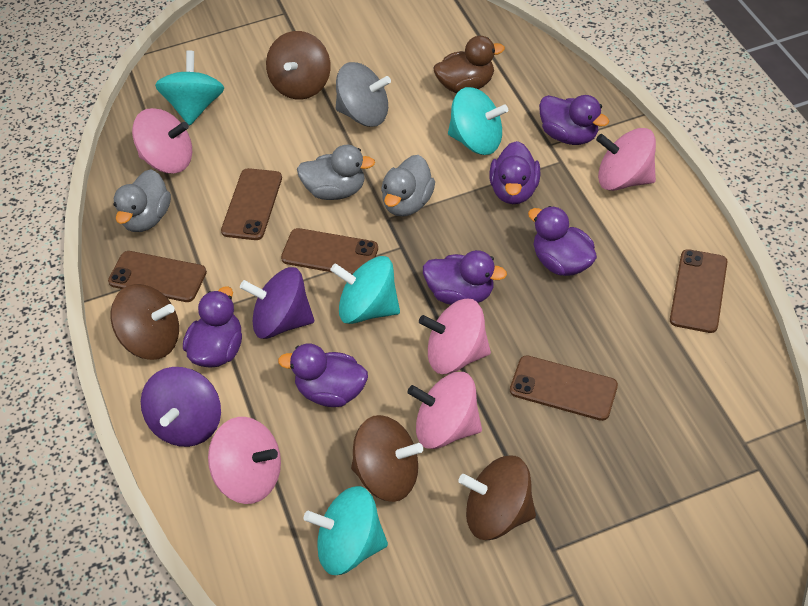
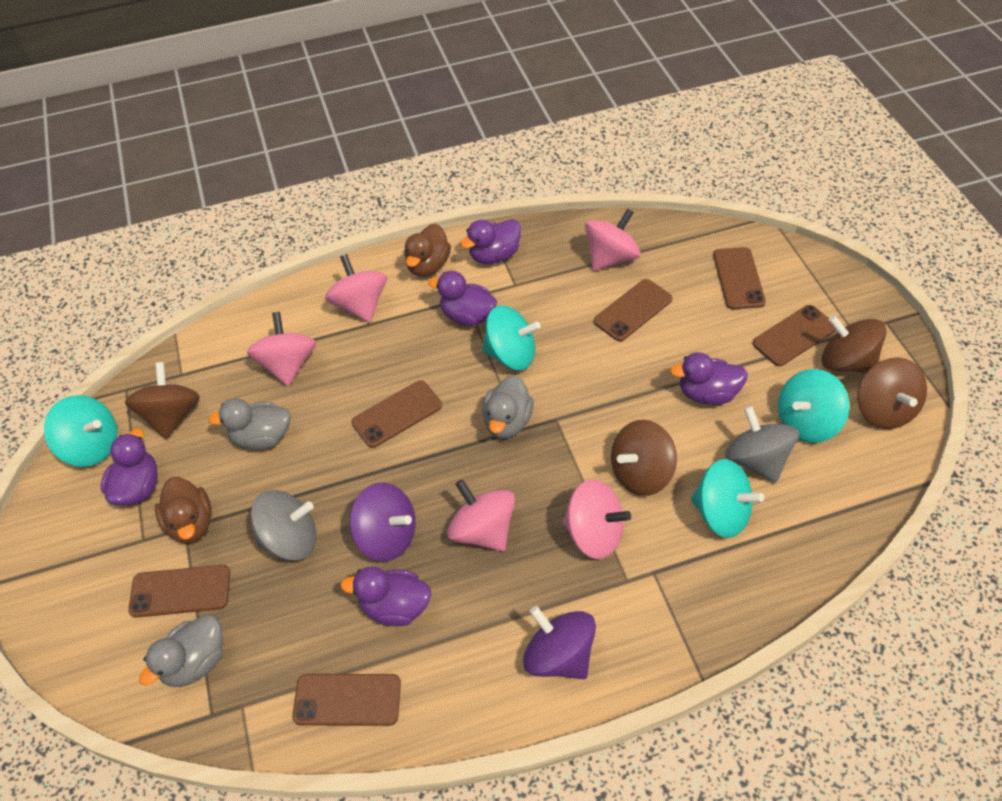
brown duck: [434,36,505,93] = 1 -> [155,477,212,543] [404,224,451,277] = 2
brown phone: [108,251,207,302] [221,168,282,240] [281,228,378,274] [510,355,618,421] [670,249,727,333] = 5 -> [128,565,230,618] [292,674,401,726] [351,380,442,448] [594,279,673,341] [713,247,766,309] [753,305,836,366] = 6
grey spinning top: [336,62,391,127] = 1 -> [250,490,316,561] [725,406,799,483] = 2
purple duck: [183,286,242,368] [278,344,368,407] [423,250,507,305] [489,141,540,204] [528,206,597,276] [539,95,609,145] = 6 -> [101,428,158,506] [340,566,431,626] [428,271,497,326] [461,219,521,264] [670,352,748,405] = 5

